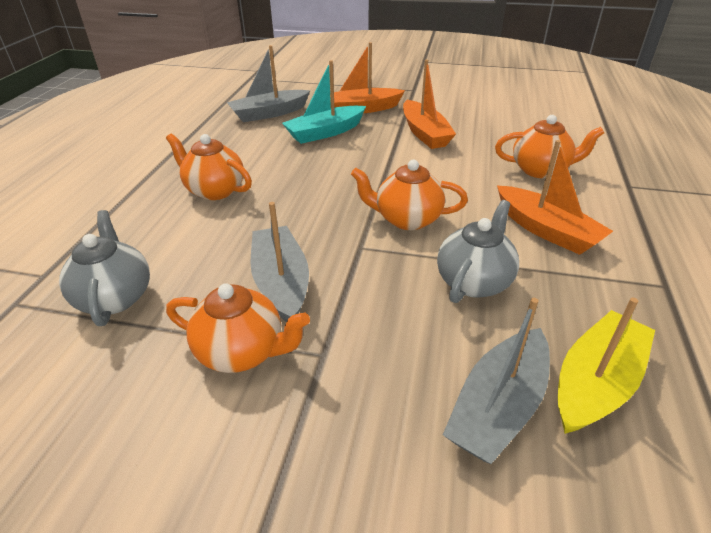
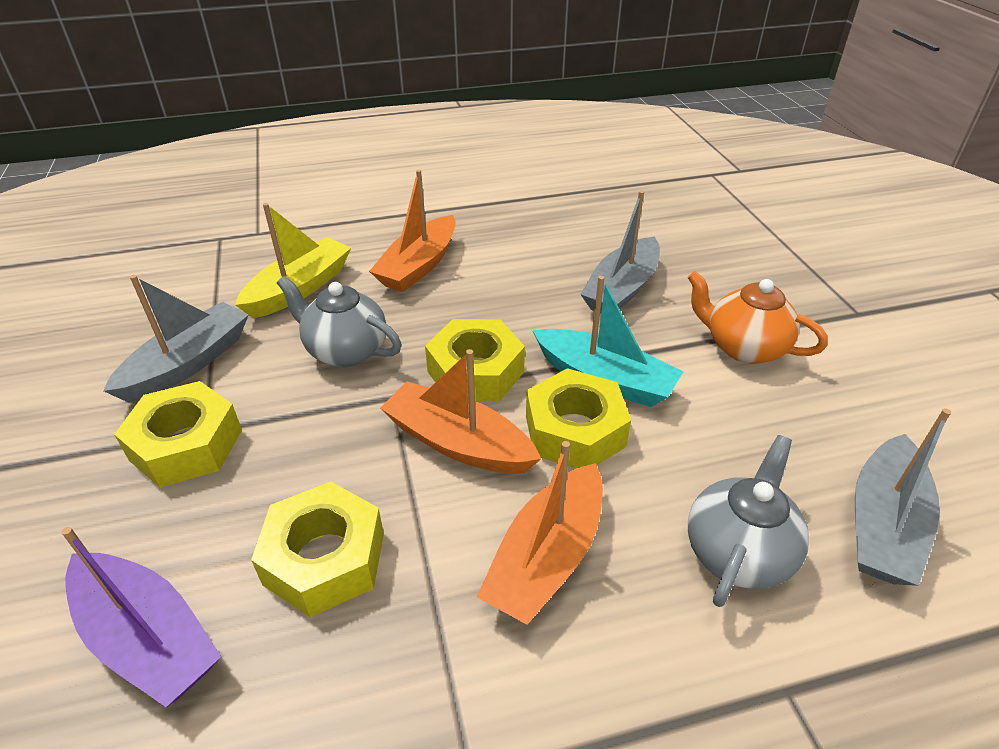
orange teapot: [166,134,252,200] [166,283,310,373] [351,160,468,230] [495,115,604,178] = 4 -> [687,271,828,364] = 1
purple boat: none = 0 -> [61,527,221,707] = 1
yellow nut: none = 0 -> [114,381,242,488] [251,482,384,617] [425,319,525,402] [526,368,631,469] = 4

